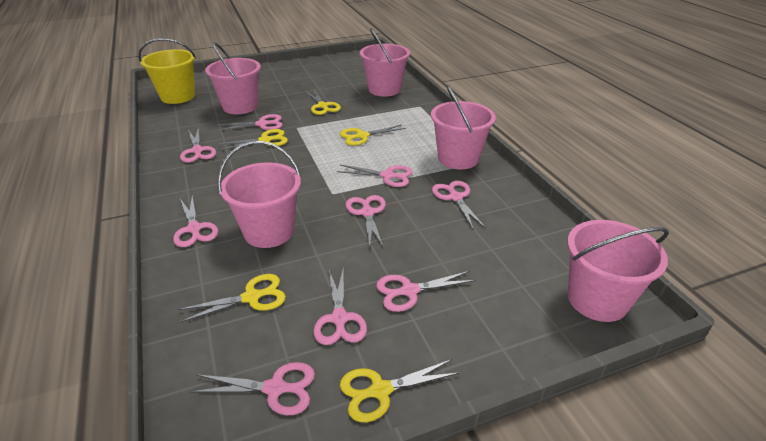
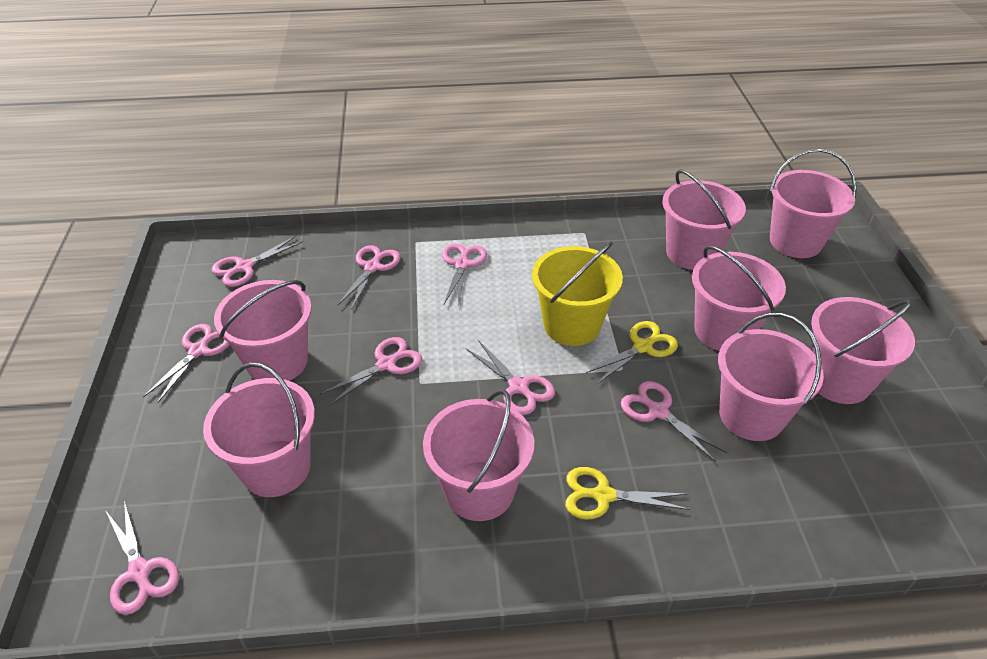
pink bucket: [205,42,261,114] [218,141,301,248] [360,28,410,97] [431,84,496,169] [567,220,669,322] = 5 -> [203,362,315,497] [214,280,312,381] [423,390,534,521] [662,170,746,270] [692,245,786,351] [718,313,824,441] [770,149,857,258] [811,297,915,404] = 8
pink scissors: [173,195,218,247] [180,127,216,163] [191,362,315,415] [217,114,283,130] [313,267,367,345] [337,165,412,187] [346,195,386,248] [376,271,476,312] [432,181,486,230] = 9 -> [105,500,179,615] [143,324,230,403] [212,236,303,287] [320,337,422,405] [337,245,400,310] [442,243,487,306] [466,340,555,415] [621,381,727,462] = 8
yellow scissors: [178,274,286,323] [217,129,288,150] [305,89,341,115] [340,125,406,145] [340,359,460,422] = 5 -> [565,467,690,519] [586,321,678,384] = 2

